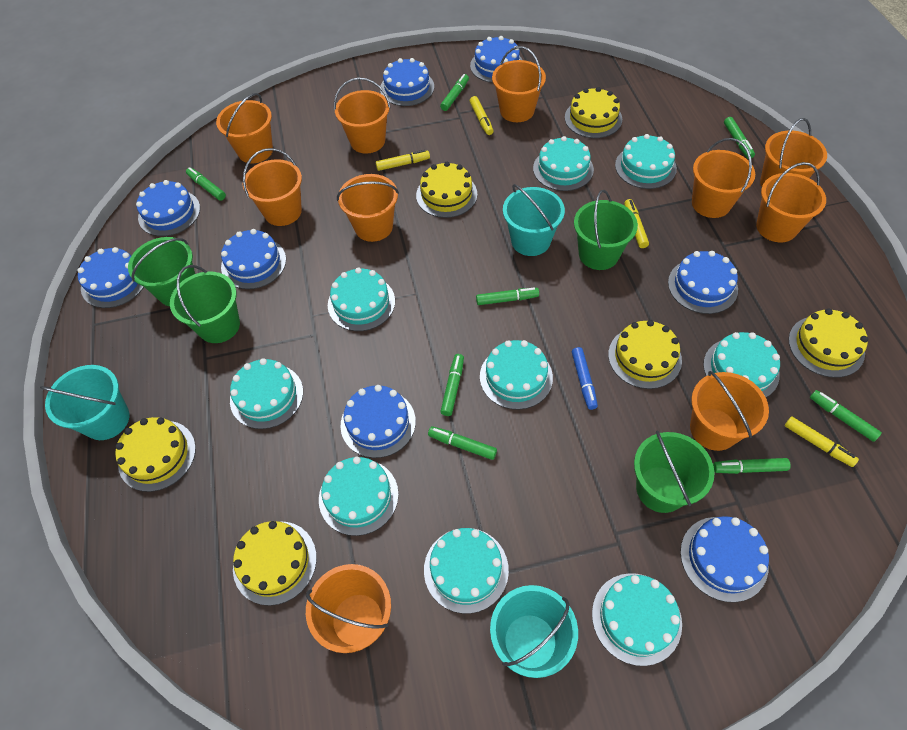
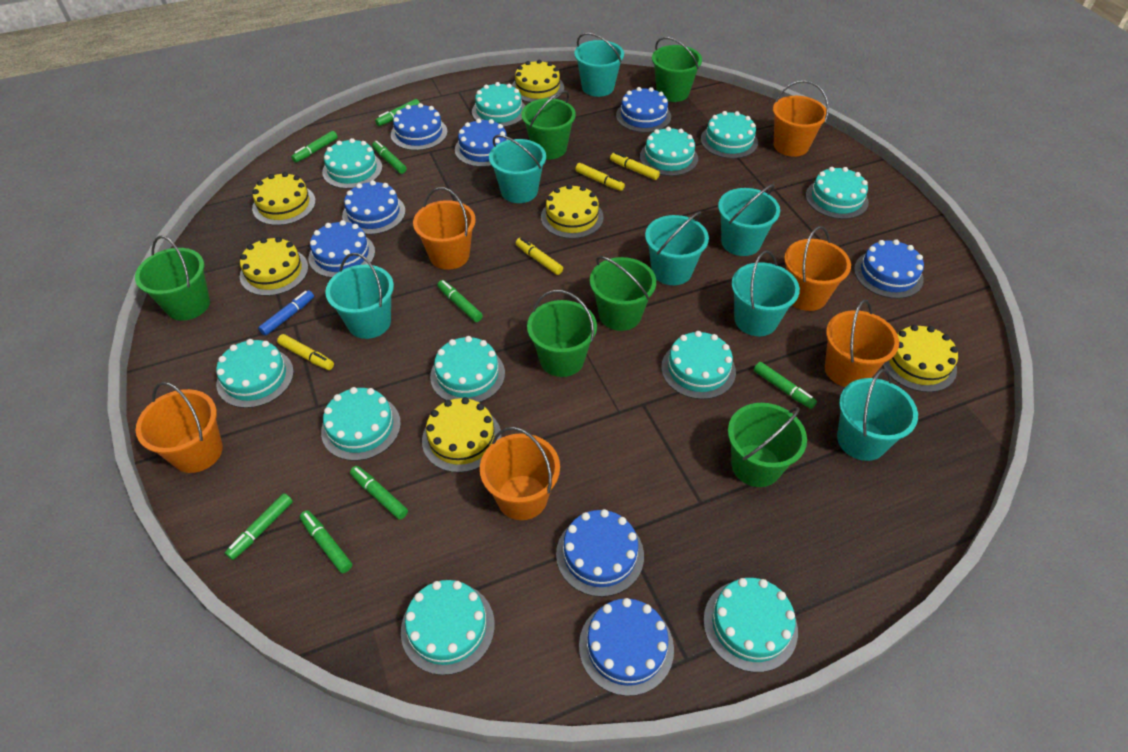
green bucket: [128,237,195,306] [170,265,240,343] [574,190,638,270] [634,430,715,513] = 4 -> [135,236,210,321] [521,90,576,159] [527,290,597,377] [590,256,656,331] [652,37,702,102] [728,403,807,487] = 6
orange bucket: [216,93,273,163] [243,148,302,226] [306,564,391,653] [334,77,391,153] [337,174,399,242] [492,46,546,122] [690,371,769,451] [692,138,755,218] [756,162,826,242] [760,118,827,187] = 10 -> [136,382,223,473] [413,187,476,270] [480,427,560,520] [773,80,829,157] [784,226,851,311] [825,300,899,387] = 6
turquoise bucket: [40,365,129,440] [490,585,578,678] [503,184,565,256] = 3 -> [325,253,394,339] [489,135,546,203] [574,33,624,97] [645,211,709,285] [718,184,780,256] [732,250,800,336] [837,369,918,461] = 7
turquoise cake: [230,358,303,429] [319,457,399,536] [328,267,395,331] [424,528,509,614] [480,340,553,410] [533,136,594,191] [592,573,682,666] [615,134,677,189] [703,332,780,397] = 9 -> [216,339,294,408] [321,387,401,461] [322,138,382,189] [401,580,495,675] [430,336,505,403] [472,82,525,127] [640,127,698,176] [661,331,736,399] [701,111,758,159] [703,578,798,672] [806,167,869,219] = 11

